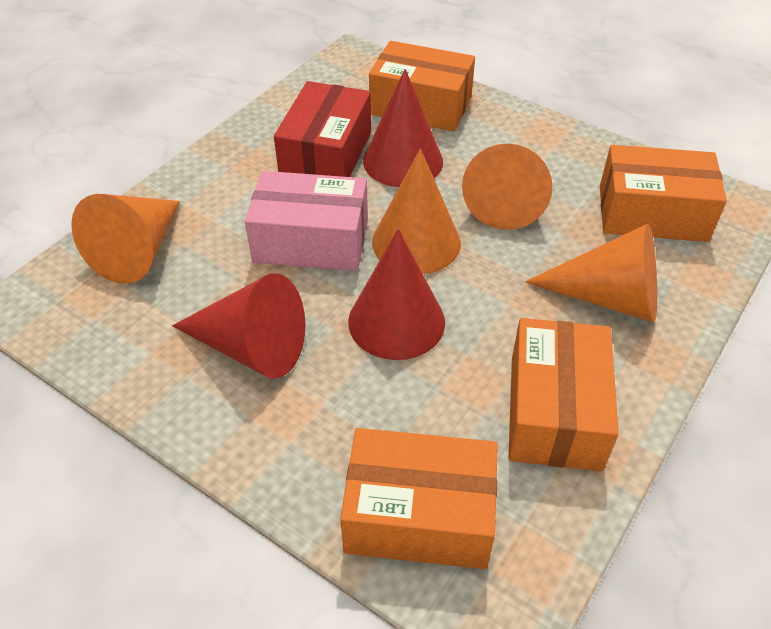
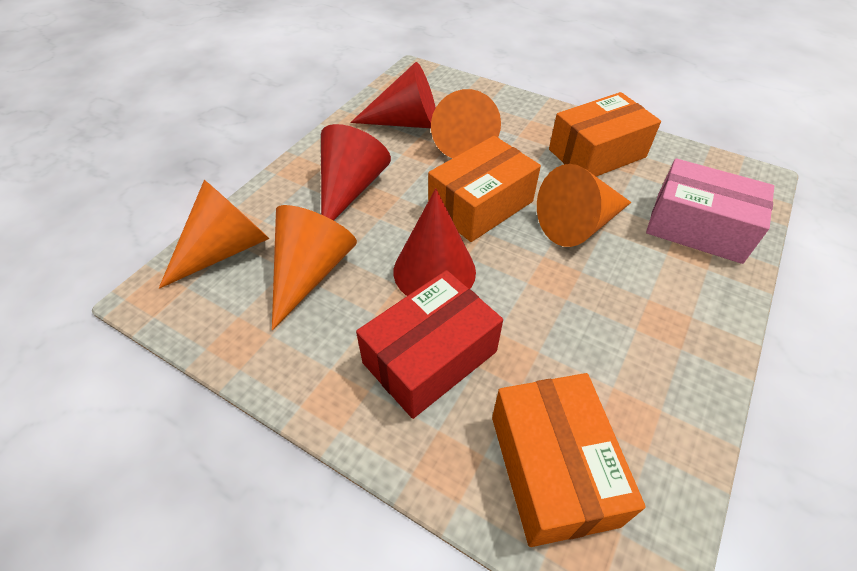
orange box: [340,428,498,569] [369,41,475,131] [509,318,619,471] [600,145,727,242] = 4 -> [428,136,541,242] [492,373,646,547] [549,92,661,177] = 3

